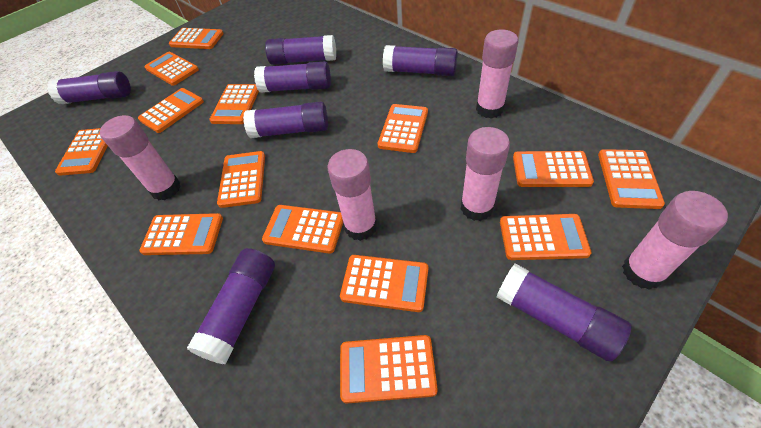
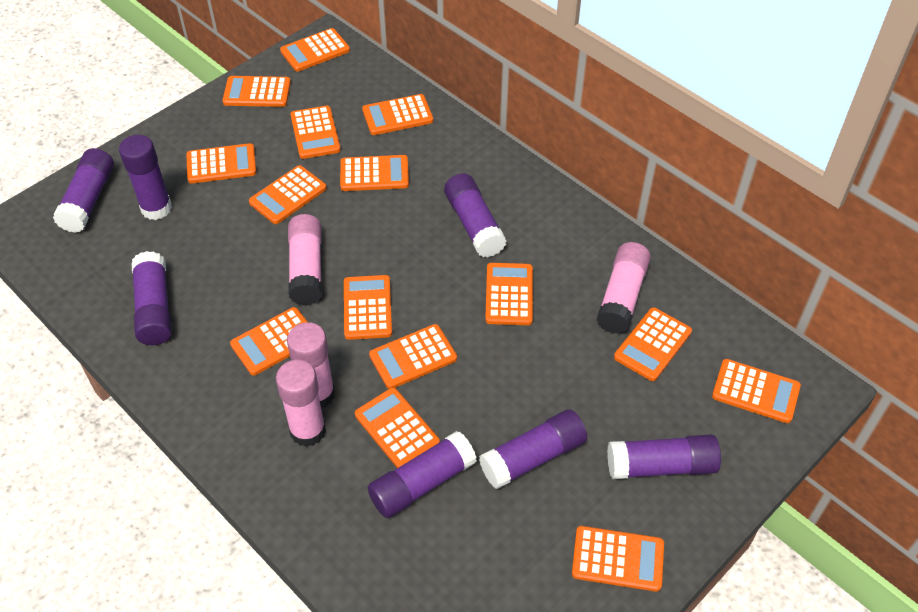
orange calculator: [55,128,108,176] [138,88,204,133] [139,213,223,255] [145,52,199,86] [169,28,224,49] [209,84,259,124] [217,151,265,208] [262,205,343,254] [340,255,428,312] [340,335,438,403] [378,104,428,153] [500,214,591,260] [513,151,594,187] [598,149,665,209] = 14 -> [187,143,256,184] [223,76,291,107] [230,307,307,375] [249,165,327,224] [280,28,350,72] [290,106,341,159] [340,155,409,191] [344,275,392,340] [355,388,440,468] [362,94,433,135] [369,324,457,389] [485,263,533,325] [572,526,664,592] [614,307,692,381] [712,359,801,423] = 15
pink glue stick: [100,115,181,200] [328,149,377,241] [461,127,510,221] [476,30,518,119] [622,191,728,290] = 5 -> [276,360,326,447] [287,322,335,408] [288,214,322,305] [596,242,651,334] = 4

